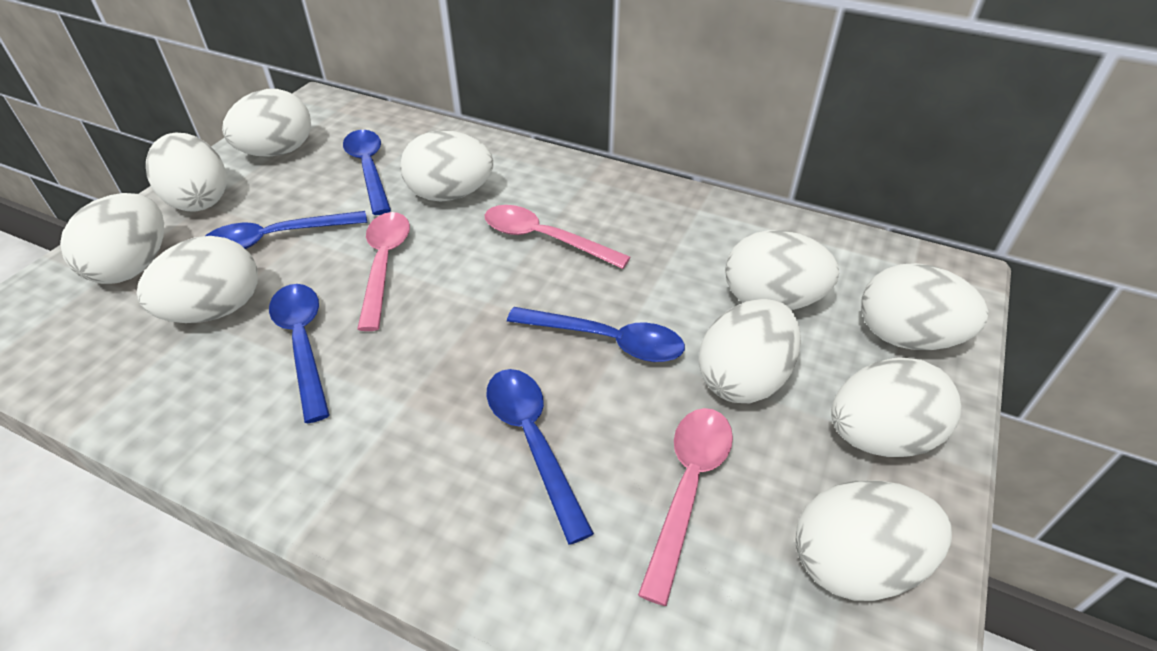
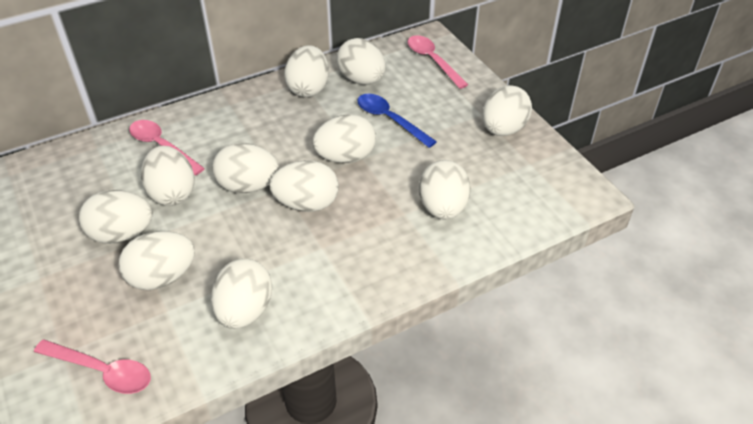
blue spoon: [206,211,367,249] [269,284,330,423] [343,130,391,215] [487,369,594,545] [507,307,685,362] = 5 -> [357,94,437,148] = 1
white egg: [60,193,164,284] [136,236,258,323] [146,133,227,211] [222,89,311,157] [400,130,493,202] [698,299,801,403] [725,230,839,310] [796,480,952,601] [831,357,961,457] [861,263,988,350] = 10 -> [79,190,153,244] [118,231,195,290] [141,146,194,206] [211,259,272,329] [212,143,279,193] [269,160,339,212] [284,45,329,97] [312,114,376,163] [336,38,386,84] [419,160,471,220] [482,85,532,136] = 11

